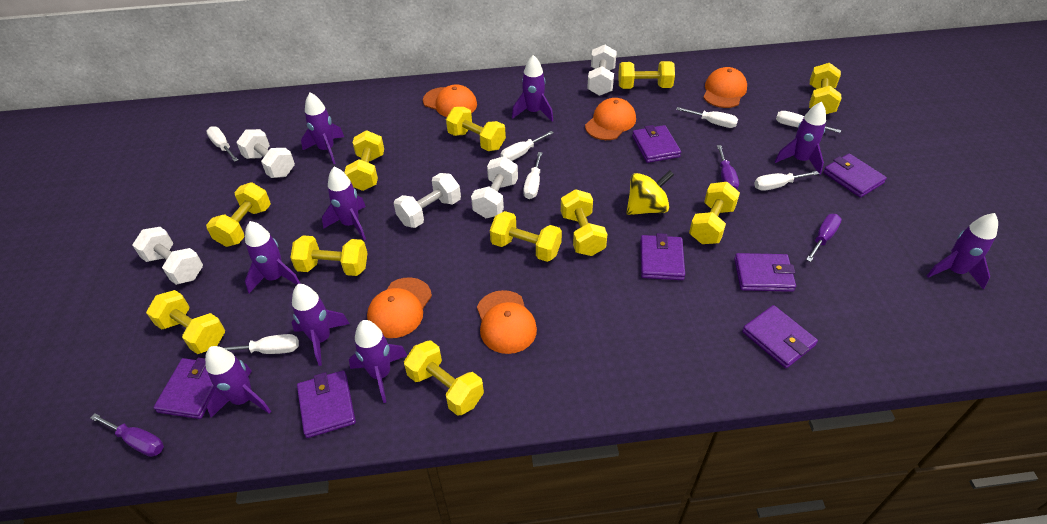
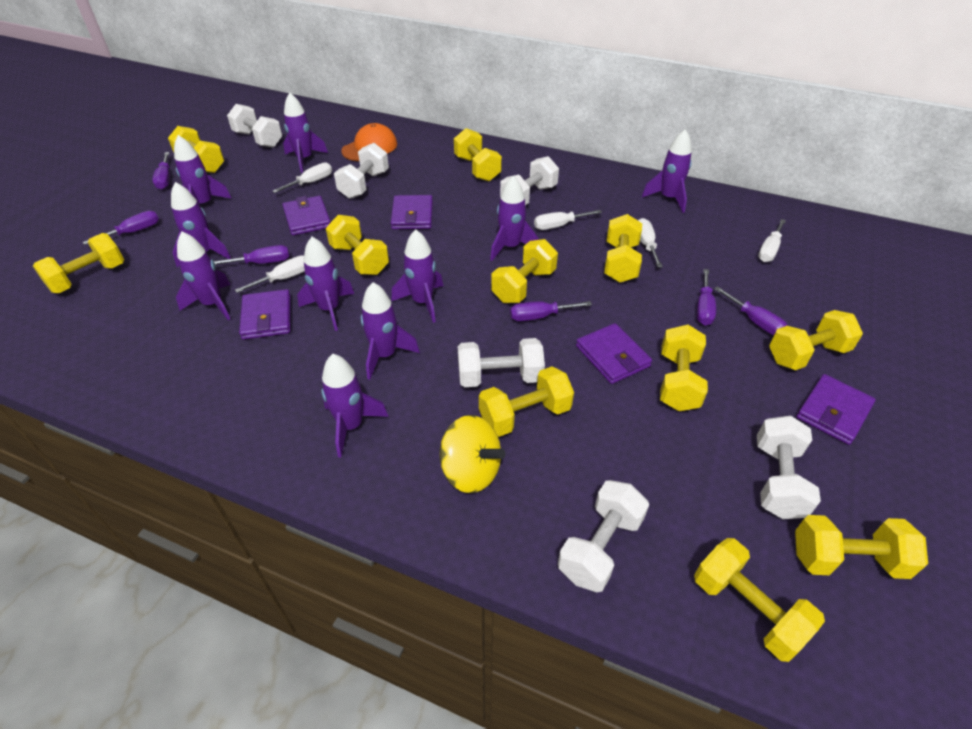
orange cap: [367,278,432,338] [423,84,477,117] [477,290,537,354] [585,98,636,140] [703,67,747,108] = 5 -> [341,123,397,161] = 1
purple rocket: [205,346,271,418] [245,221,301,293] [291,284,350,366] [301,93,344,164] [322,167,366,240] [349,320,408,403] [512,55,553,121] [775,102,826,175] [927,213,998,290] = 9 -> [171,182,231,267] [174,135,232,204] [176,231,230,320] [283,92,328,173] [297,237,354,331] [321,354,389,458] [361,282,420,380] [391,229,443,323] [490,176,538,261] [642,129,692,213] = 10
purple screwdriver: [91,413,164,457] [717,145,739,190] [806,214,842,262] = 3 -> [83,211,159,245] [152,152,170,190] [214,245,290,265] [510,301,592,321] [697,269,716,326] [714,286,788,335] = 6
purple wallet: [153,358,214,419] [297,370,356,438] [632,125,681,163] [640,233,685,280] [734,253,796,292] [742,305,818,368] [823,153,887,198] = 7 -> [239,289,291,340] [283,196,330,236] [391,195,433,229] [576,323,652,384] [796,374,876,445] = 5
white dumbbell: [132,227,203,285] [236,129,295,178] [394,173,461,228] [471,156,518,218] [587,45,617,96] = 5 -> [227,104,282,147] [334,143,389,199] [458,338,545,387] [500,156,559,205] [558,480,649,592] [757,416,821,519] = 6
white screwdriver: [206,126,238,162] [223,334,299,354] [500,131,553,161] [523,152,543,199] [676,107,738,128] [754,171,819,191] [776,111,841,133] = 7 -> [235,255,305,293] [273,162,332,193] [534,210,602,230] [638,218,663,268] [758,219,786,262] = 5

